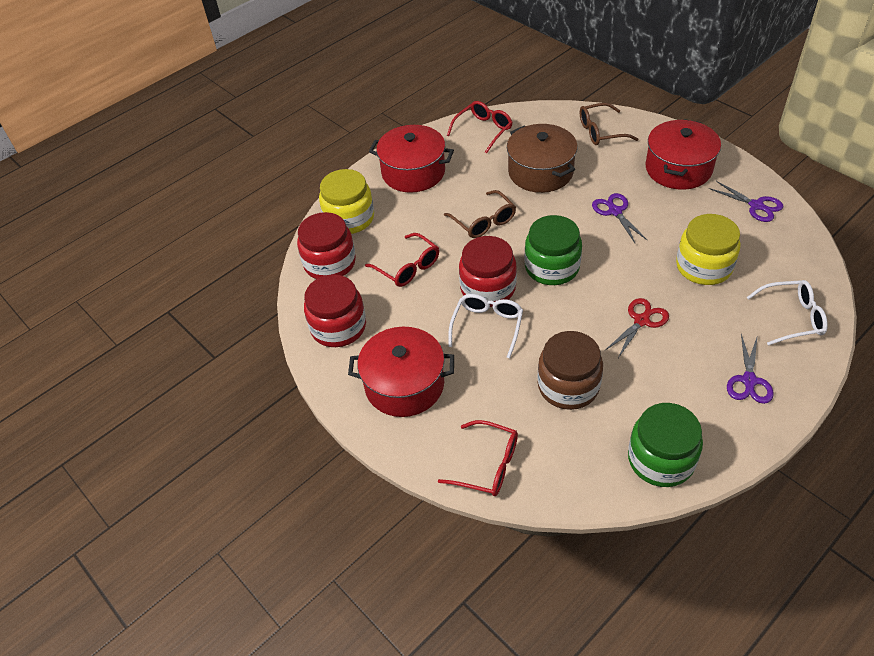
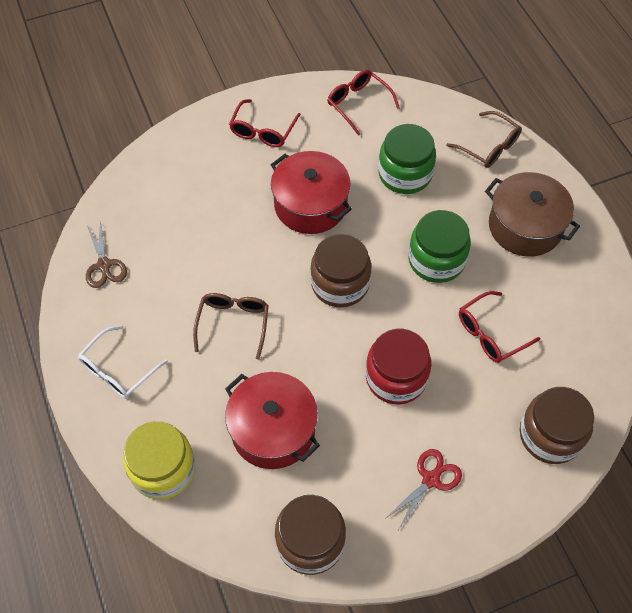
brown jar: [537,331,603,410] = 1 -> [275,495,346,575] [311,234,371,307] [520,387,594,464] = 3
brown scissors: none = 0 -> [86,220,127,288] = 1
purple scissors: [592,193,647,243] [709,181,783,222] [727,334,774,404] = 3 -> none = 0
red jar: [297,212,356,279] [304,275,366,347] [459,236,517,307] = 3 -> [366,329,431,405] = 1
red pot: [348,327,454,417] [369,125,454,193] [646,119,721,190] = 3 -> [225,372,320,469] [271,151,352,234] = 2
white glasses: [448,294,523,358] [747,280,828,346] = 2 -> [78,325,168,399] = 1
yellow jar: [319,169,374,234] [676,214,740,285] = 2 -> [123,421,195,500] = 1

